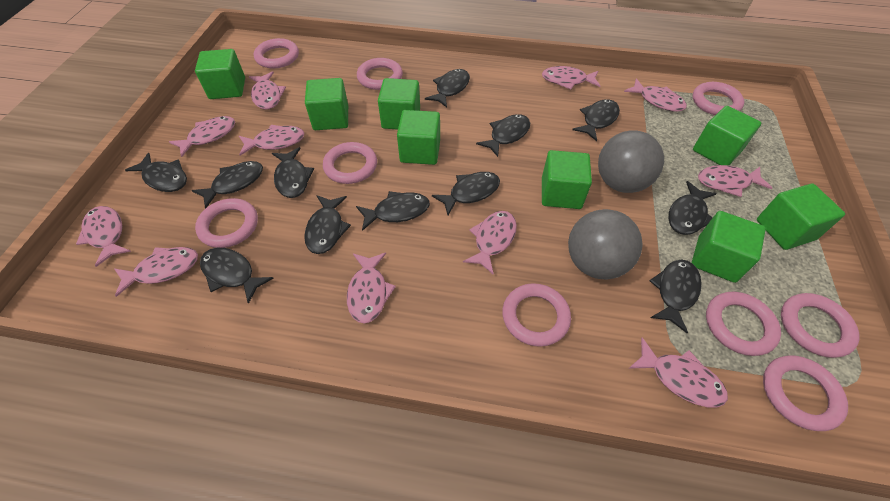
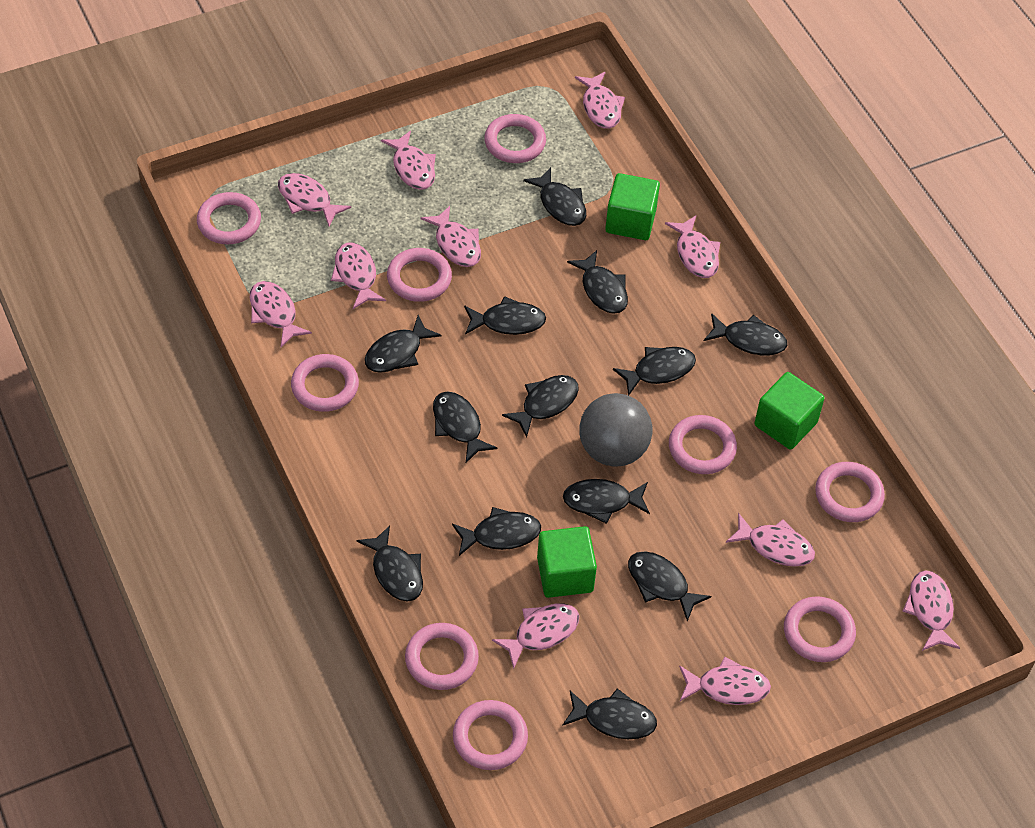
black fish: [125,153,187,192] [191,161,263,209] [200,248,274,304] [272,147,314,198] [304,195,351,254] [356,191,430,231] [425,69,470,107] [432,172,500,215] [476,114,530,157] [572,99,620,141] [649,260,702,333] [668,181,717,235] = 12 -> [357,525,423,601] [365,315,442,373] [433,391,497,463] [452,507,541,556] [464,296,546,335] [502,375,579,437] [523,167,586,226] [562,688,657,739] [563,479,650,524] [567,250,628,314] [613,347,696,396] [628,551,711,622] [704,313,787,355] = 13
green cube: [195,49,245,99] [305,78,348,130] [378,78,420,129] [397,110,440,165] [542,150,592,209] [692,211,766,283] [693,106,761,165] [757,184,845,250] = 8 -> [537,526,597,598] [605,173,660,240] [754,372,825,450] = 3
grey ball: [568,209,643,280] [598,130,664,193] = 2 -> [579,393,652,467] = 1

